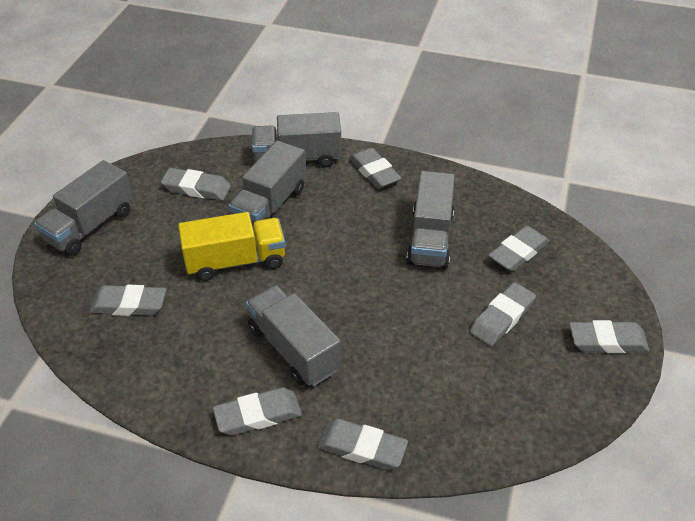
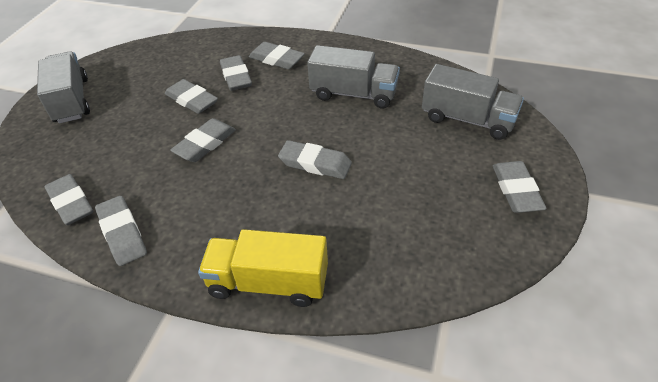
grey truck: [34,160,133,256] [228,141,306,230] [246,285,341,386] [252,112,341,167] [406,171,455,269] = 5 -> [37,52,90,123] [307,45,400,109] [422,64,524,140] = 3

